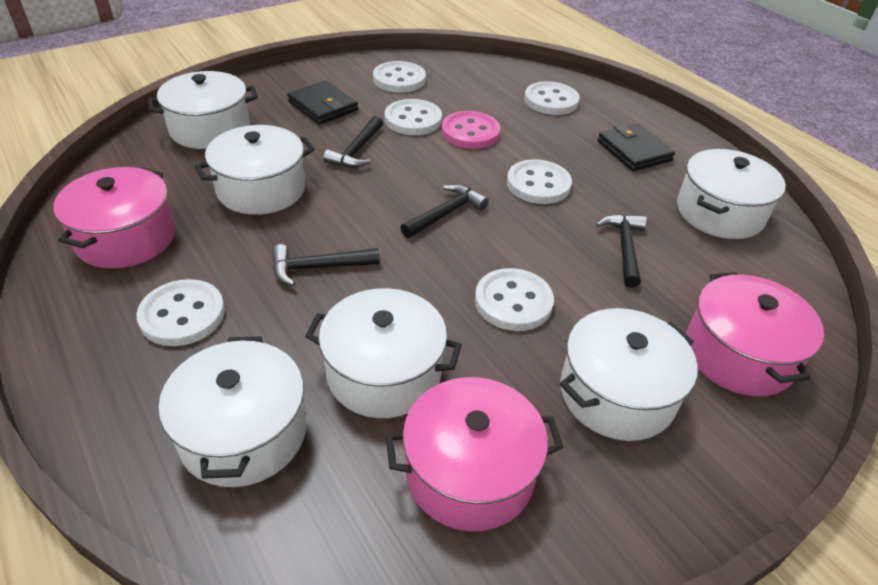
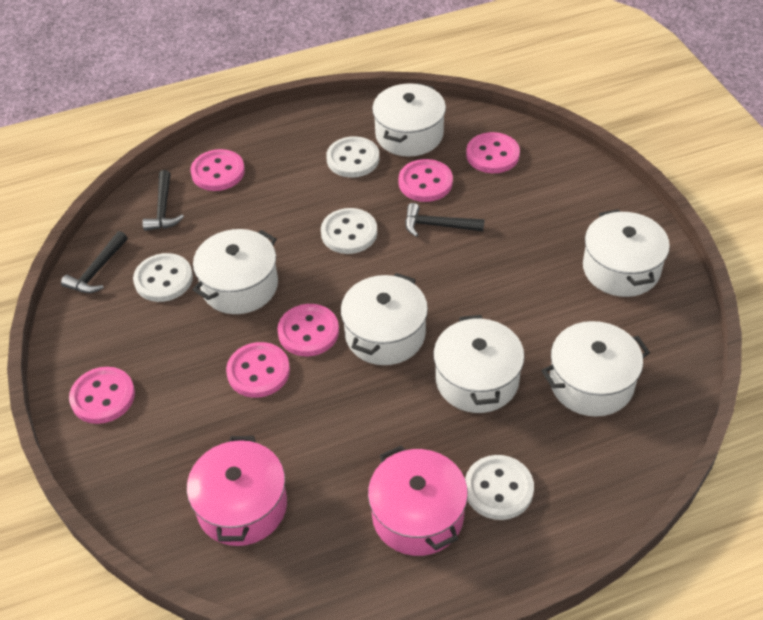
black hammer: [272,244,380,286] [323,116,383,168] [400,184,489,238] [596,214,647,288] = 4 -> [61,231,128,293] [143,170,184,231] [405,203,484,237] = 3
black wallet: [287,80,358,125] [598,124,675,171] = 2 -> none = 0
pink button: [442,111,500,149] = 1 -> [69,367,135,424] [190,149,245,191] [226,342,290,398] [277,304,339,356] [398,159,453,202] [466,132,520,173] = 6
pink pot: [53,167,176,269] [386,377,563,532] [686,272,824,397] = 3 -> [187,436,287,546] [368,446,468,556] = 2
white button: [136,279,225,346] [373,61,426,93] [385,99,442,135] [475,268,554,331] [507,159,572,204] [524,81,580,115] = 6 -> [133,253,193,302] [321,208,377,254] [326,136,379,178] [465,455,534,520] = 4

